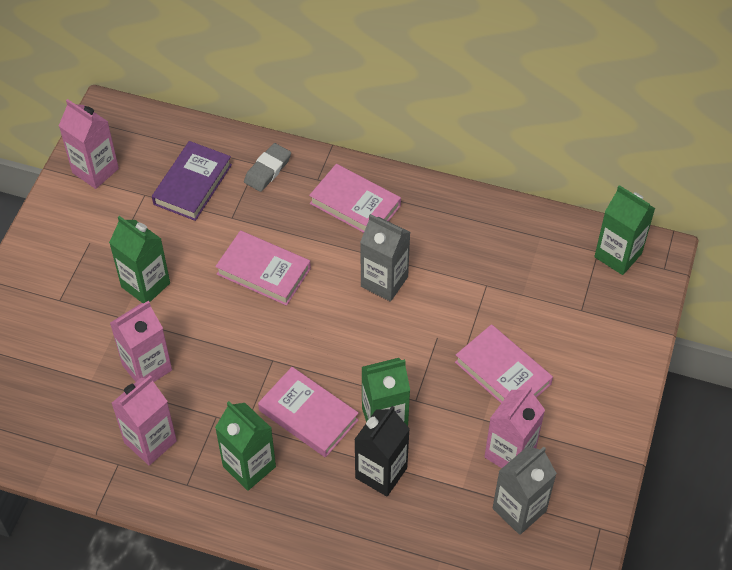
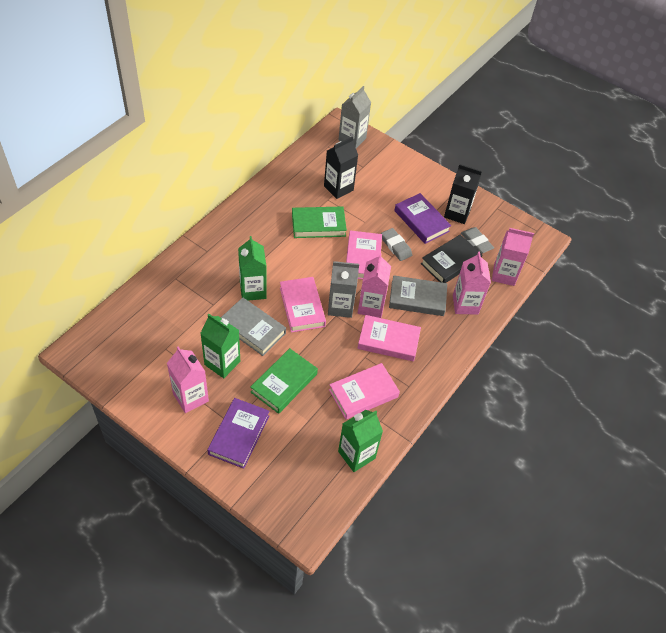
black book: none = 0 -> [421,235,483,283] = 1
black carton: [354,406,410,496] = 1 -> [324,137,358,199] [444,164,482,224] = 2
green book: none = 0 -> [250,348,318,414] [292,206,347,238] = 2
green carton: [109,216,170,303] [215,401,276,491] [362,358,410,426] [594,185,655,275] = 4 -> [200,314,240,378] [238,236,266,301] [338,410,383,472] = 3
grey book: none = 0 -> [221,297,286,356] [389,275,447,316] = 2
grey eraser: [244,143,291,192] = 1 -> [381,228,412,261] [461,227,494,254] = 2
purple book: [152,141,232,221] = 1 -> [207,398,269,469] [394,193,451,244] = 2

